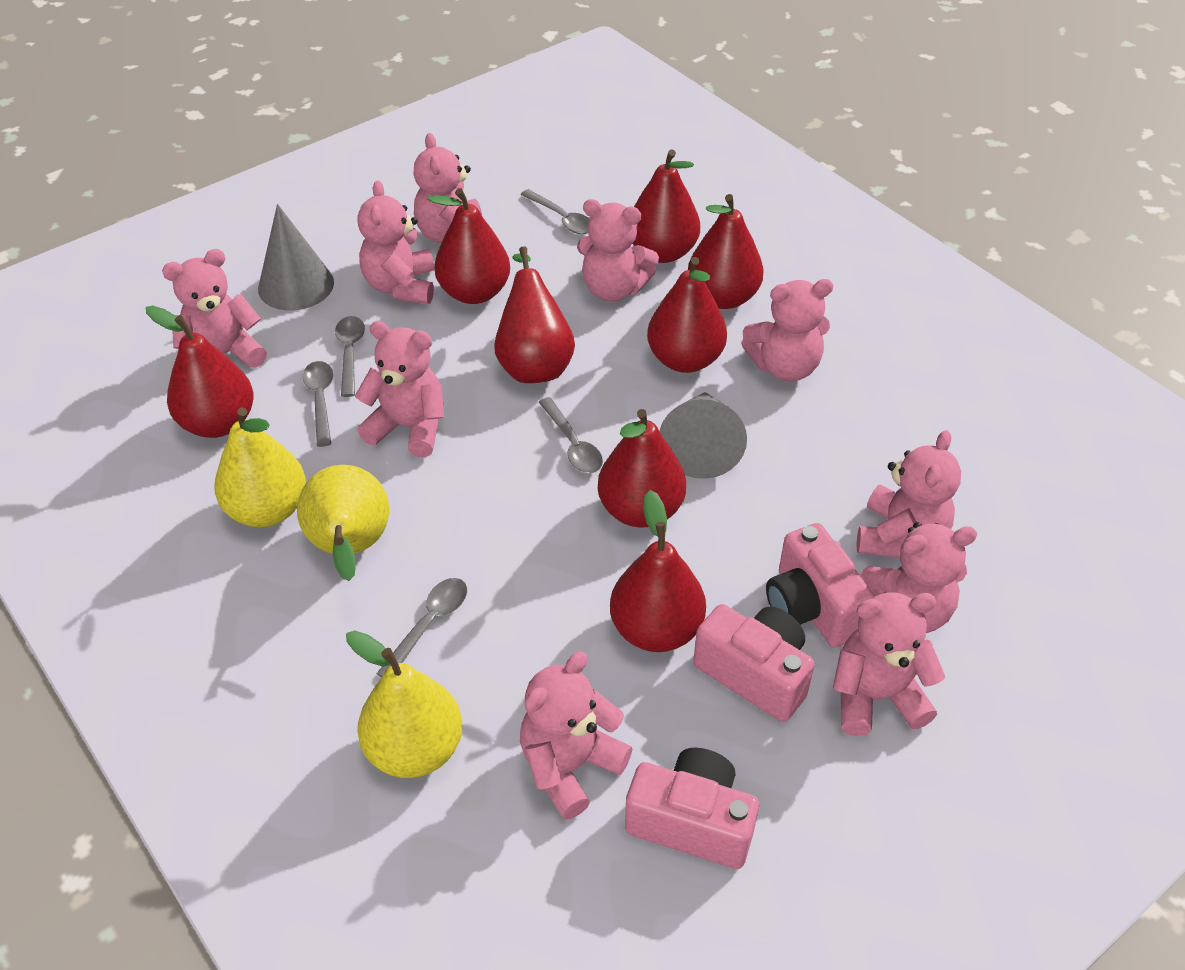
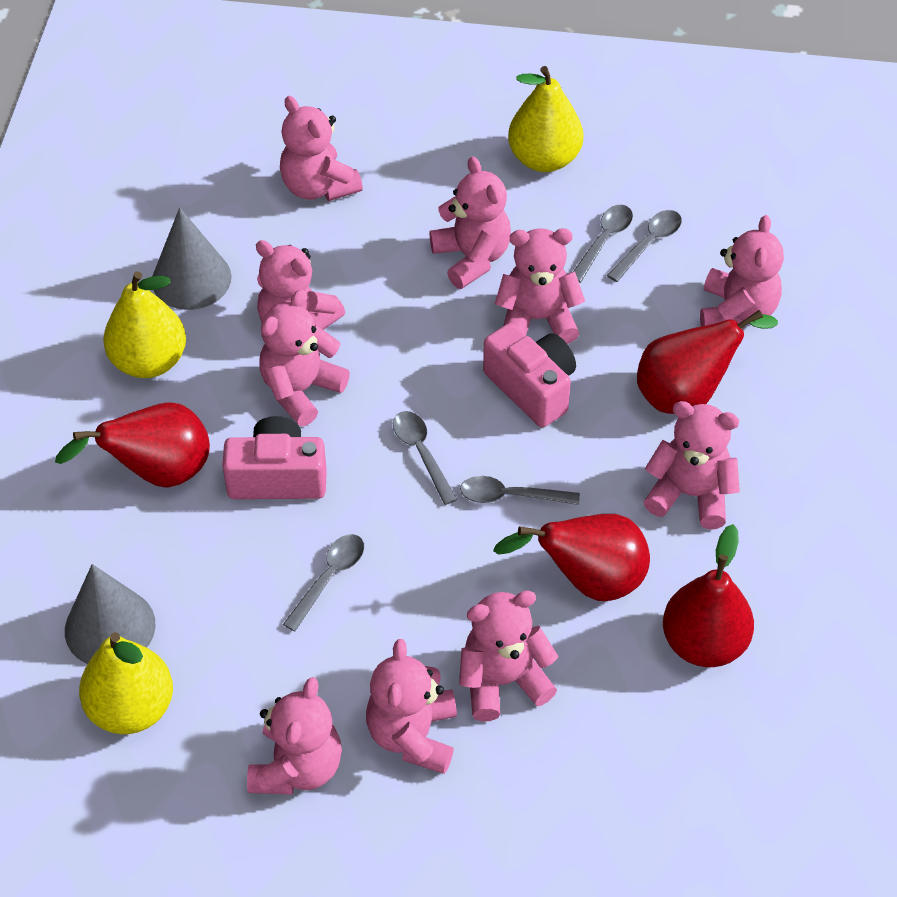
pink camera: [625,748,759,869] [693,604,815,722] [766,523,875,648] = 3 -> [222,416,327,499] [483,323,576,427] = 2
red pear: [146,306,254,438] [428,188,510,304] [494,246,575,383] [598,409,686,527] [610,490,706,652] [632,150,700,263] [647,257,727,373] [688,194,764,309] = 8 -> [55,402,210,488] [493,514,650,601] [637,310,778,414] [663,524,754,667] = 4

